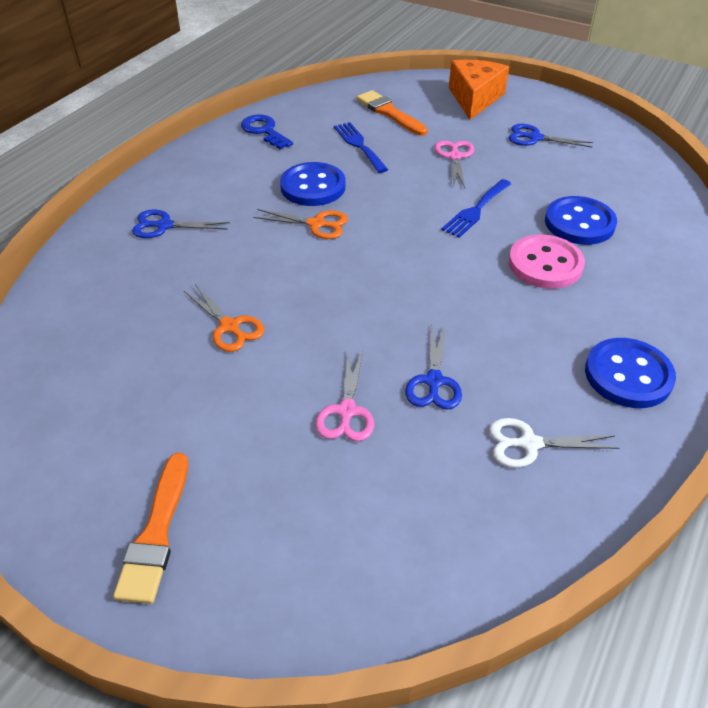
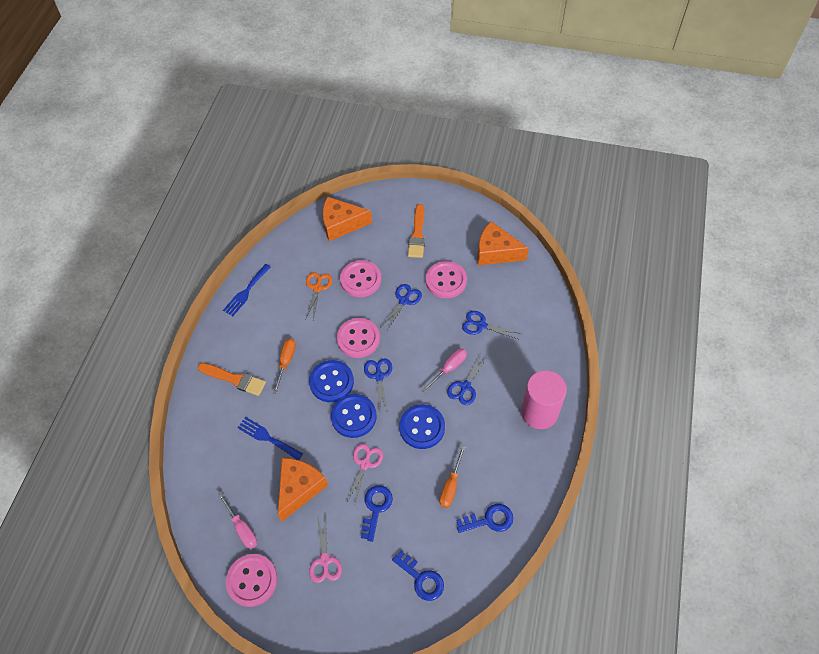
blue key: [241,114,293,149] = 1 -> [361,485,393,542] [392,551,444,601] [456,504,513,533] = 3
blue scissors: [132,210,230,238] [405,325,462,409] [509,124,593,148] = 3 -> [364,358,392,413] [381,284,422,330] [447,354,488,405] [462,311,521,339] = 4
orange cheese: [449,60,509,120] = 1 -> [278,458,328,522] [323,197,372,241] [477,221,529,265] = 3
orange scissors: [184,284,265,352] [253,209,348,239] = 2 -> [306,272,333,320] = 1
orange screwdriver: none = 0 -> [273,338,296,394] [439,446,465,508] = 2
pink button: [509,234,585,289] = 1 -> [226,554,277,607] [337,318,380,358] [340,260,381,297] [426,261,467,298] = 4
pink cylinder: none = 0 -> [521,370,567,429] = 1
pink screwdriver: none = 0 -> [218,492,257,549] [422,349,467,393] = 2
white scissors: [489,418,619,468] = 1 -> none = 0

